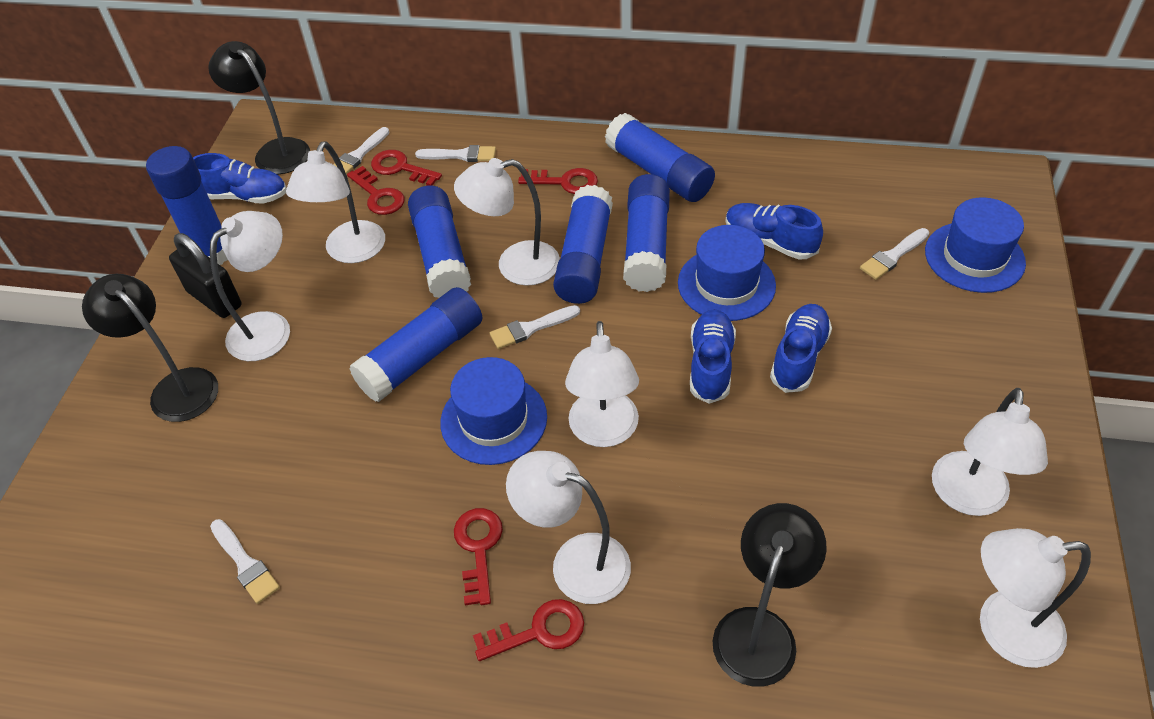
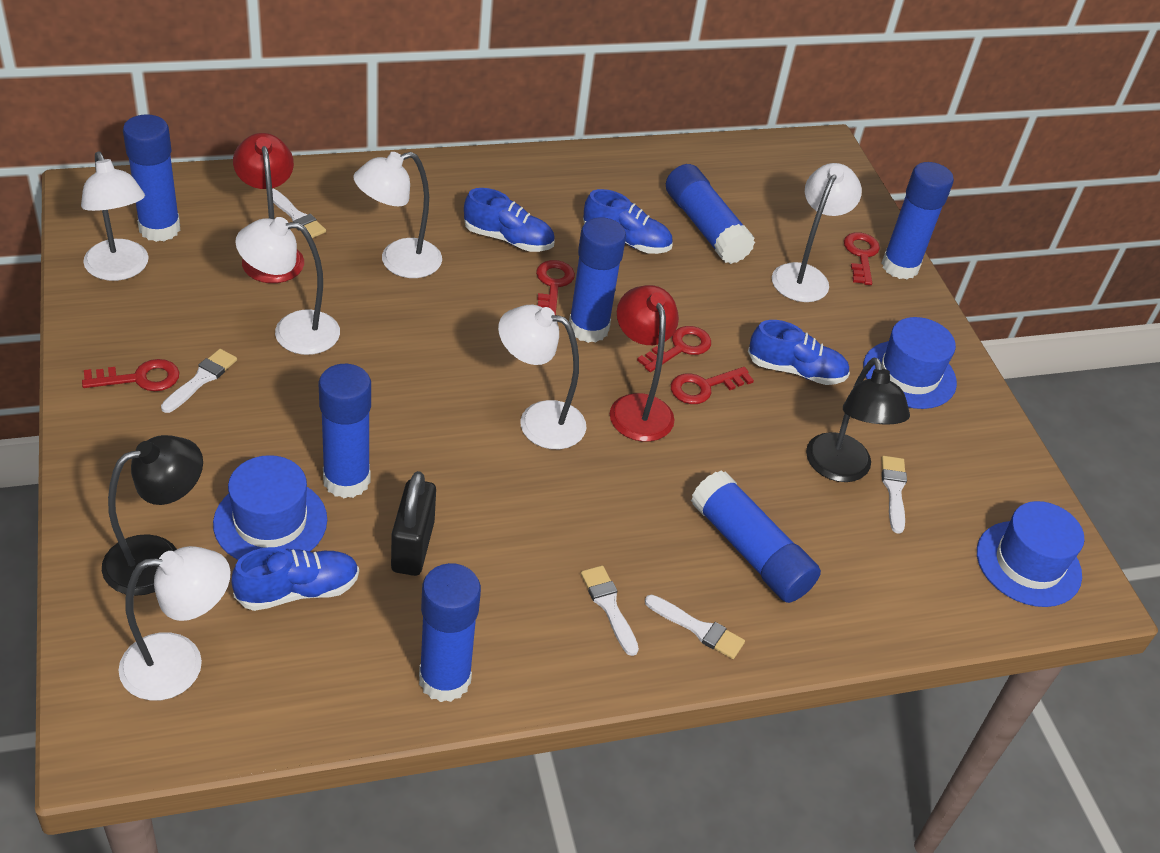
black lamp: [82,274,218,422] [208,41,310,174] [713,503,827,687] = 3 -> [102,435,203,596] [806,357,910,482] = 2
blue glue stick: [146,146,228,265] [349,287,482,402] [408,186,471,298] [553,185,613,304] [605,113,715,202] [623,174,670,292] = 6 -> [123,114,180,242] [319,364,371,498] [419,563,481,702] [569,217,626,343] [666,164,755,264] [691,470,821,603] [882,162,954,279] = 7
red lamp: none = 0 -> [233,133,304,283] [610,285,679,442] = 2
white lamp: [210,211,290,361] [286,141,385,263] [454,158,560,286] [506,451,631,604] [565,321,639,447] [932,388,1048,516] [980,528,1091,668] = 7 -> [81,151,148,281] [118,546,230,701] [235,217,340,355] [353,152,442,278] [498,305,586,449] [772,163,862,302] = 6

